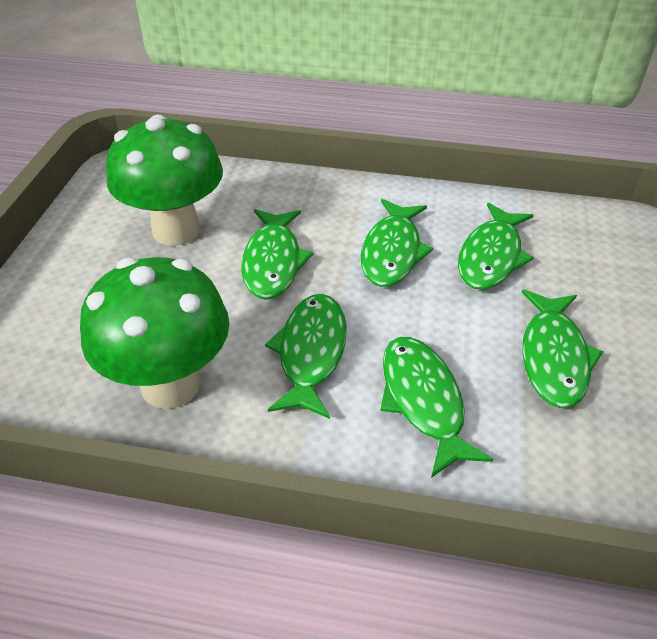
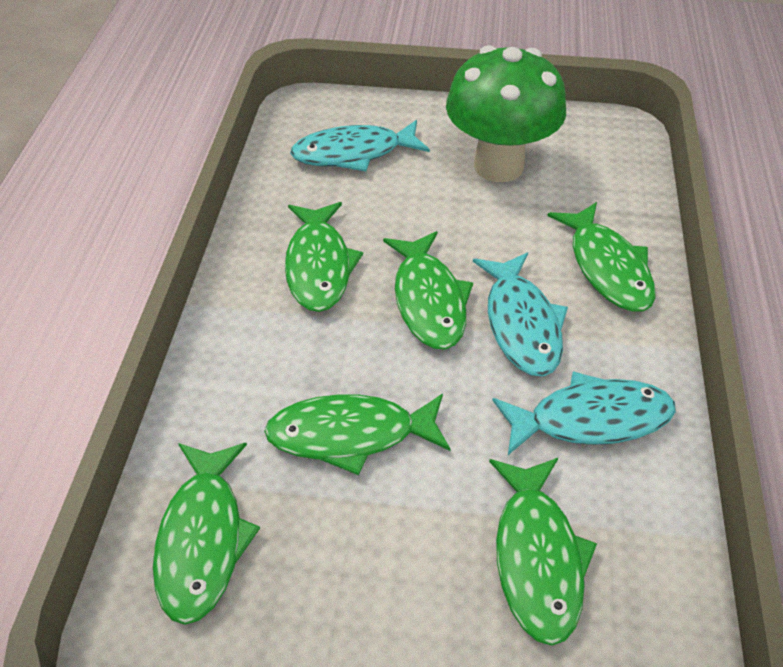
green mushroom: [80,257,230,409] [106,115,223,246] = 2 -> [446,45,566,182] = 1
turquoise fish: none = 0 -> [290,120,430,171] [473,253,568,377] [492,371,676,455] = 3

